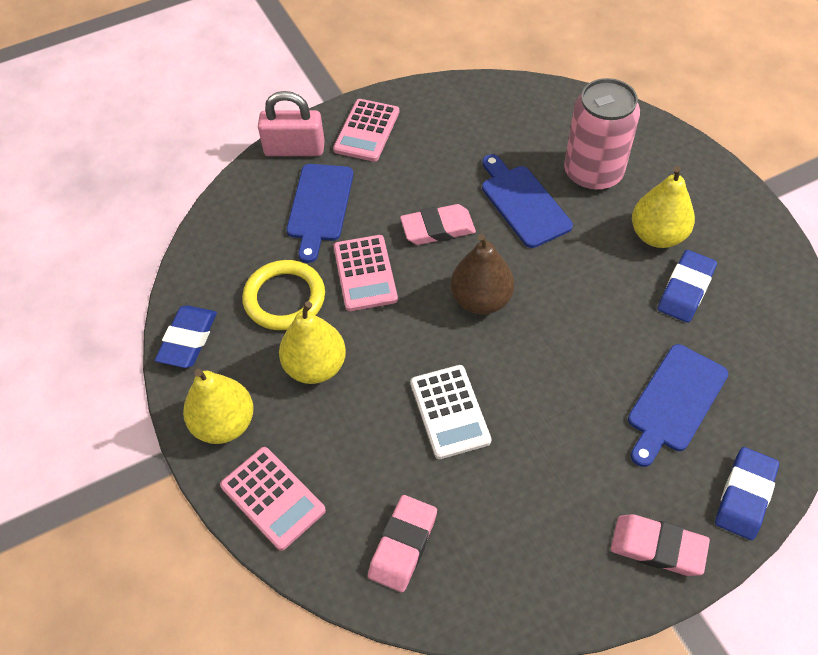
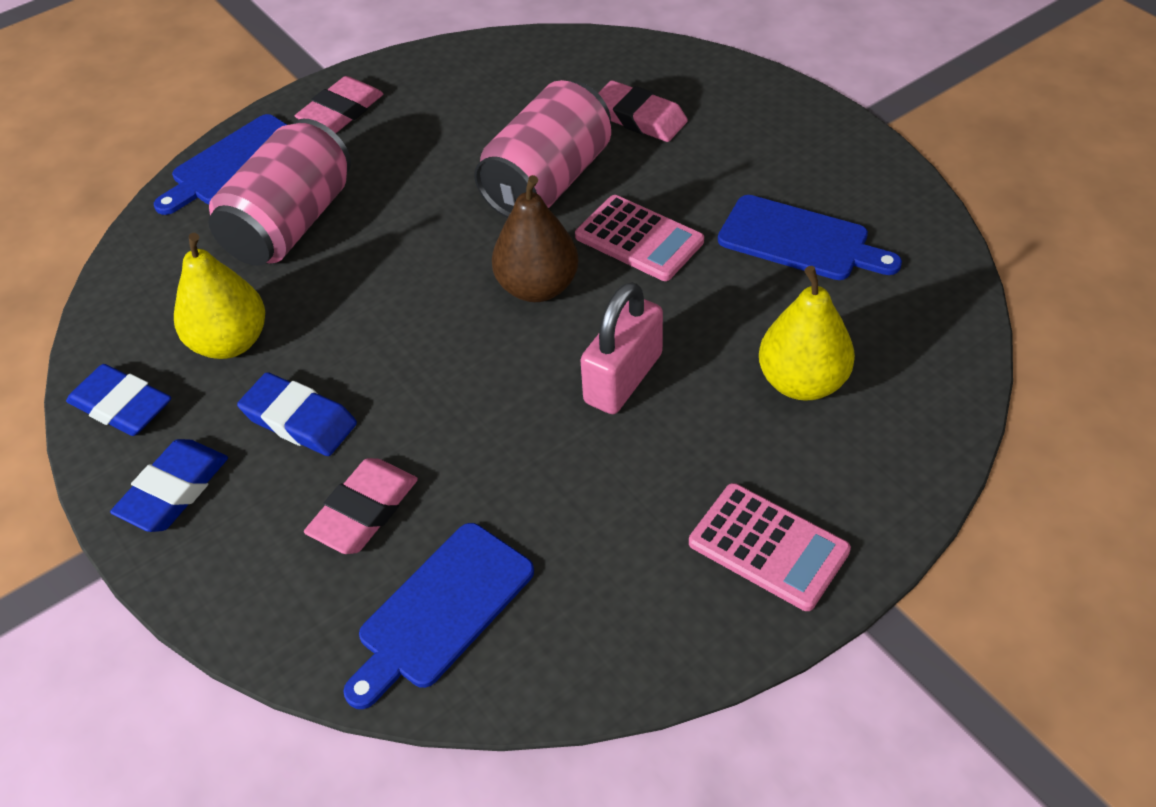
pink calculator: [220,447,326,551] [333,99,399,162] [334,235,398,311] = 3 -> [575,195,704,281] [689,483,851,611] = 2
pink can: [564,78,640,191] = 1 -> [208,119,351,266] [474,80,611,218] = 2
white calculator: [410,365,491,459] = 1 -> none = 0
yellow pear: [183,369,254,444] [279,301,346,384] [632,166,695,248] = 3 -> [174,233,265,359] [759,266,855,401] = 2
yellow ring: [242,260,325,330] = 1 -> none = 0

